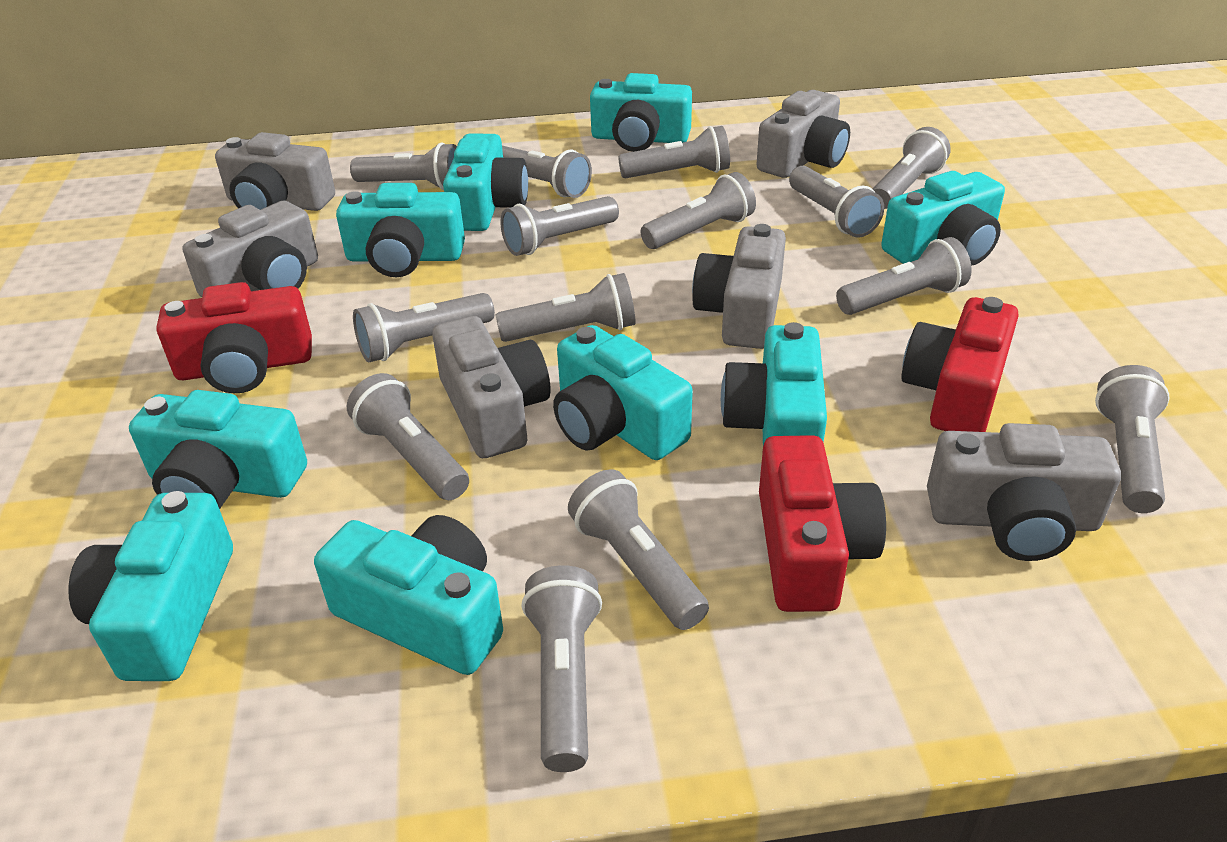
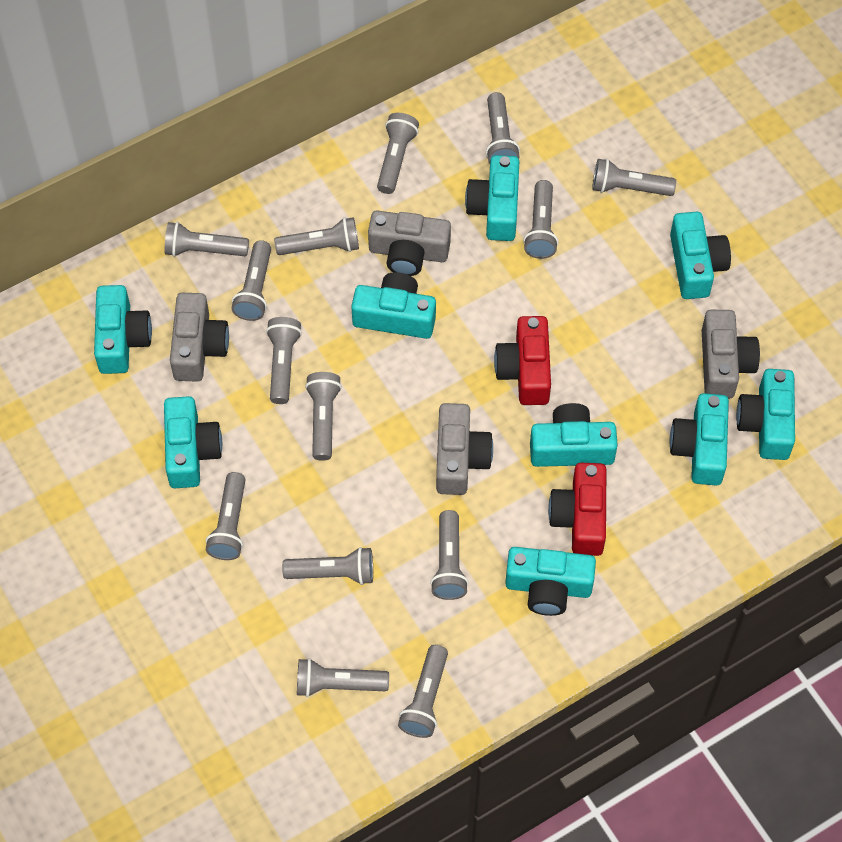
grey camera: [183,201,318,297] [215,132,335,211] [432,316,551,458] [692,224,786,349] [756,90,850,178] [927,423,1121,561] = 6 -> [170,293,229,382] [368,211,451,276] [436,403,493,495] [702,310,760,399] = 4
red camera: [157,282,312,393] [759,435,886,612] [901,297,1019,432] = 3 -> [494,316,551,405] [548,463,606,556] = 2

